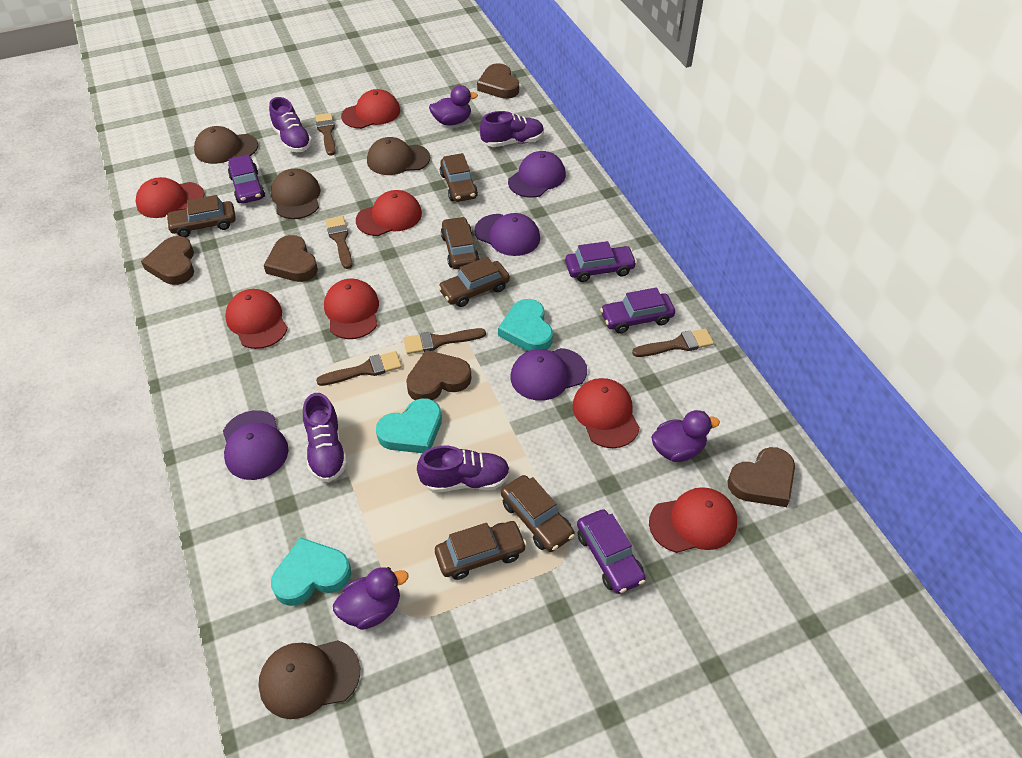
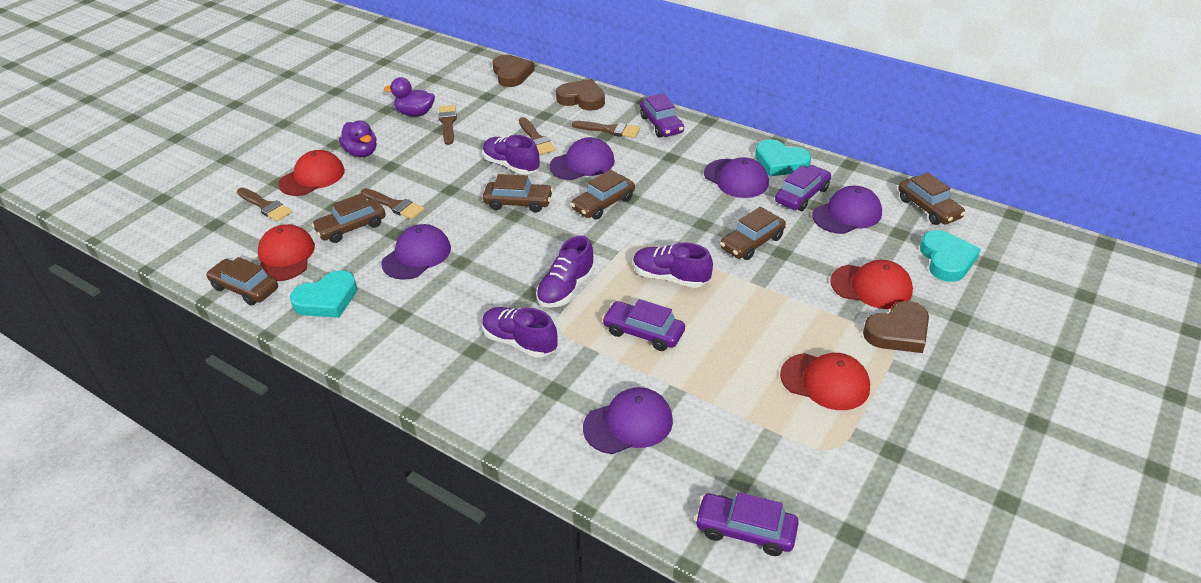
brown cap: [194,126,258,164] [258,640,360,719] [271,169,321,219] [367,137,430,175] = 4 -> none = 0
brown heart: [141,236,194,285] [264,235,318,282] [406,350,471,400] [477,63,519,99] [727,447,795,507] = 5 -> [493,55,535,87] [556,79,605,111] [863,301,929,353] = 3
purple cap: [223,410,289,480] [474,213,540,256] [508,151,566,198] [511,348,587,401] = 4 -> [381,224,451,280] [549,137,615,180] [583,387,673,454] [704,157,769,198] [812,186,882,234] = 5
purple duck: [333,567,408,630] [429,85,478,125] [651,410,720,462] = 3 -> [339,120,376,157] [384,77,435,117] = 2
red cap: [136,177,205,218] [225,289,288,349] [324,278,379,339] [341,89,400,129] [356,190,422,236] [572,378,640,448] [649,487,737,553] = 7 -> [258,224,315,281] [278,150,345,196] [780,353,870,410] [830,260,913,309] = 4

